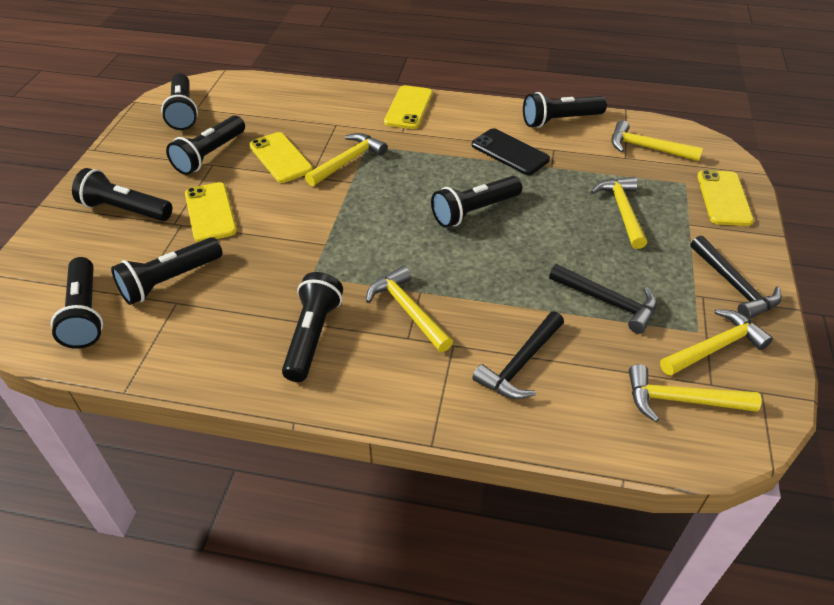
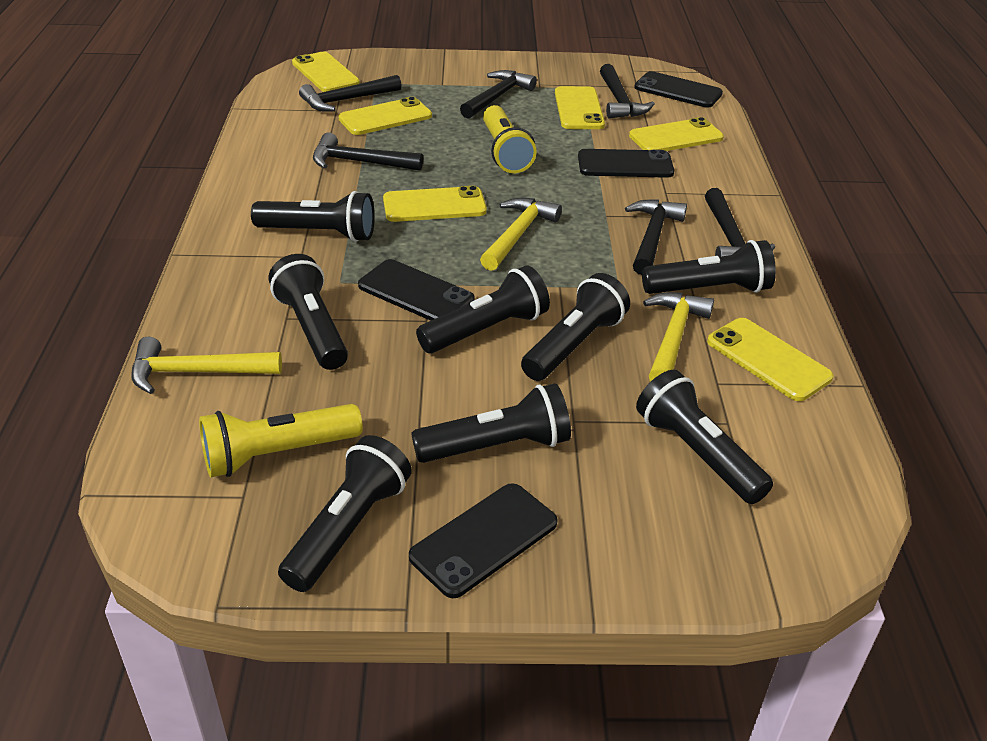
black hammer: [472,311,564,399] [549,264,657,334] [690,236,782,319] = 3 -> [299,75,402,112] [313,132,423,171] [460,70,537,119] [600,64,655,119] [625,200,687,275] [705,188,775,257] = 6
black phone: [472,128,550,175] = 1 -> [358,259,475,321] [409,483,558,598] [578,149,674,178] [634,71,723,108] = 4
yellow flashlight: none = 0 -> [199,404,363,478] [483,105,537,173] = 2
yellow hammer: [305,133,387,186] [366,266,453,352] [591,177,647,249] [611,120,703,161] [629,364,761,422] [660,309,773,376] = 6 -> [131,337,282,394] [480,198,562,271] [643,292,714,382] = 3
yellow phone: [185,182,237,242] [249,132,313,183] [384,85,433,129] [697,170,754,226] = 4 -> [292,52,360,92] [338,97,432,135] [383,186,487,222] [555,86,605,129] [629,117,724,151] [707,318,833,401] = 6

